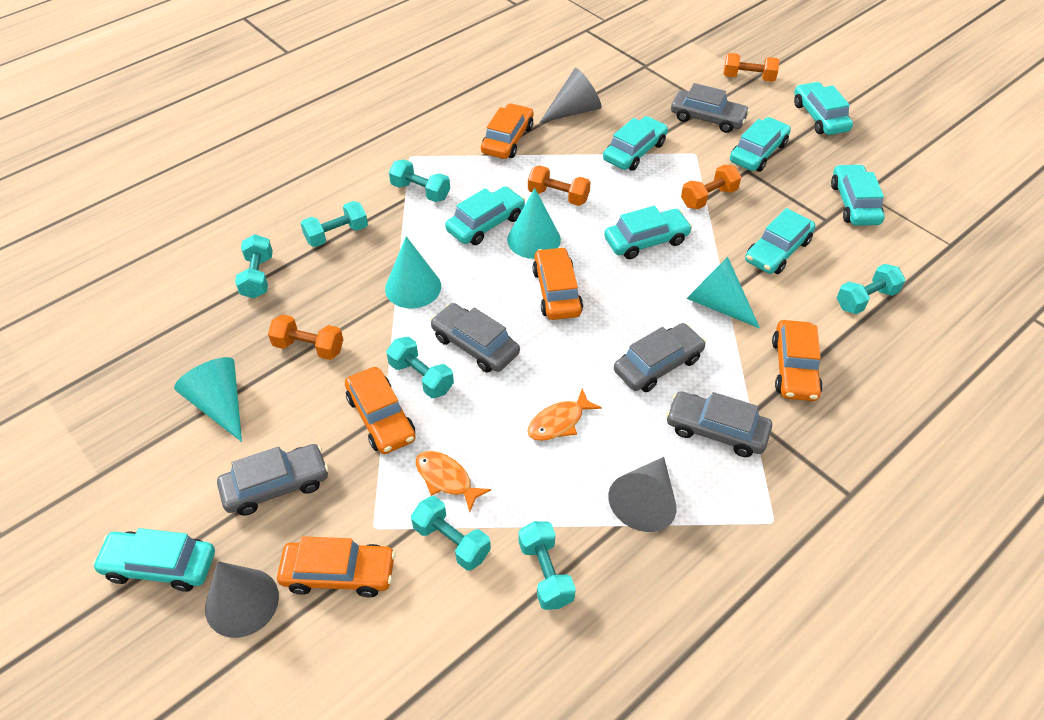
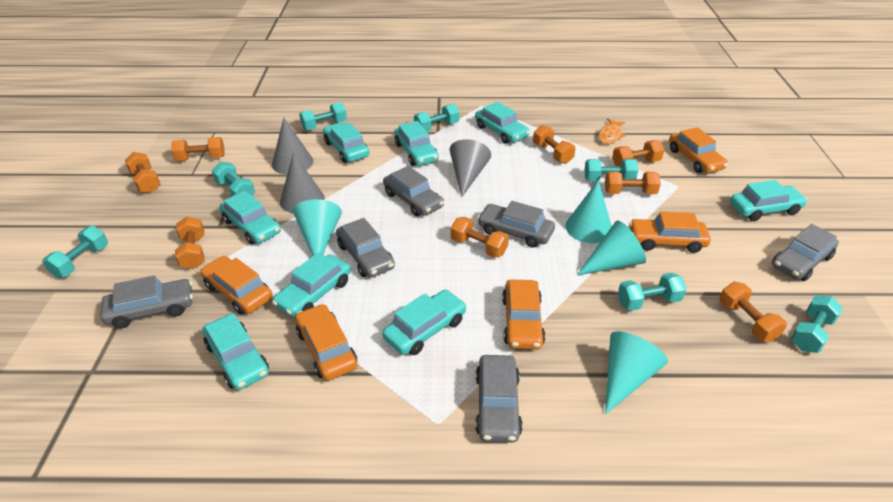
grey car: [217,444,329,516] [430,303,520,373] [614,323,706,392] [666,391,772,457] [671,83,750,133] = 5 -> [100,275,193,329] [336,218,395,278] [383,166,444,216] [475,355,523,442] [477,201,555,248] [772,224,839,281] = 6
orange dumbbell: [268,314,343,360] [528,165,591,206] [681,165,741,209] [723,53,780,82] = 4 -> [125,152,161,193] [171,137,225,161] [175,216,204,269] [451,217,509,258] [533,125,576,164] [605,171,661,194] [612,140,664,166] [719,282,787,342] = 8
orange fish: [416,451,491,512] [528,388,602,441] = 2 -> [598,118,626,144] = 1

